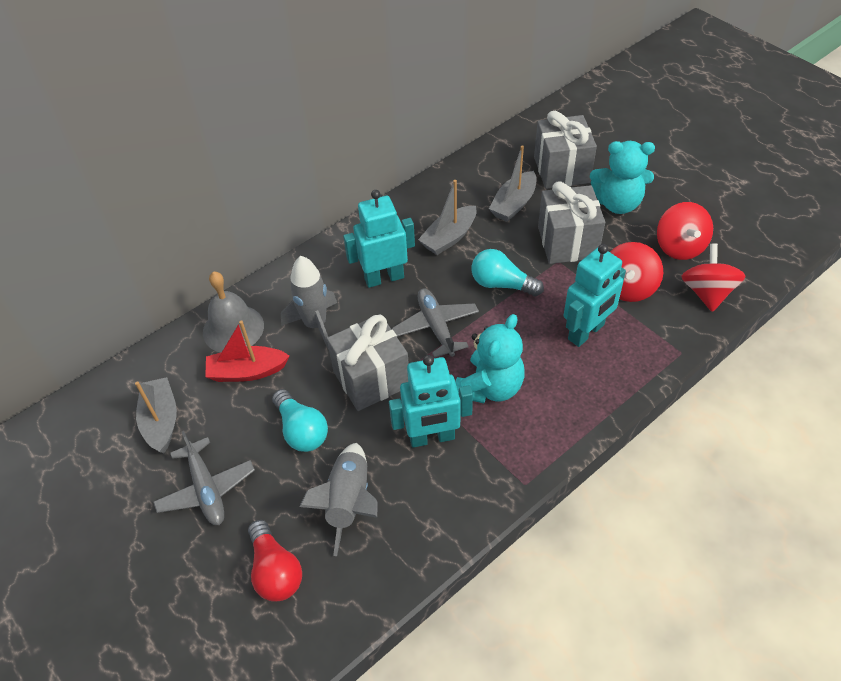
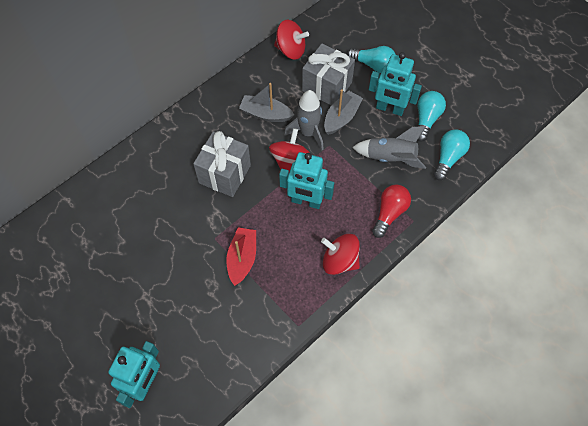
grey bell: [203,271,264,353] = 1 -> none = 0
grey boat: [135,377,177,453] [418,180,477,255] [489,145,536,222] = 3 -> [239,83,294,122] [324,89,363,135] = 2
grey gift: [327,314,409,411] [534,111,597,189] [538,181,605,264] = 3 -> [193,131,251,197] [302,44,355,106] = 2
grey plane: [153,431,255,525] [392,288,479,358] = 2 -> none = 0
turquoise light bulb: [272,389,328,452] [472,249,544,296] = 2 -> [347,46,396,73] [418,91,446,142] [434,129,470,180] = 3
turquoise teddy bear: [455,314,525,403] [590,141,655,214] = 2 -> none = 0

